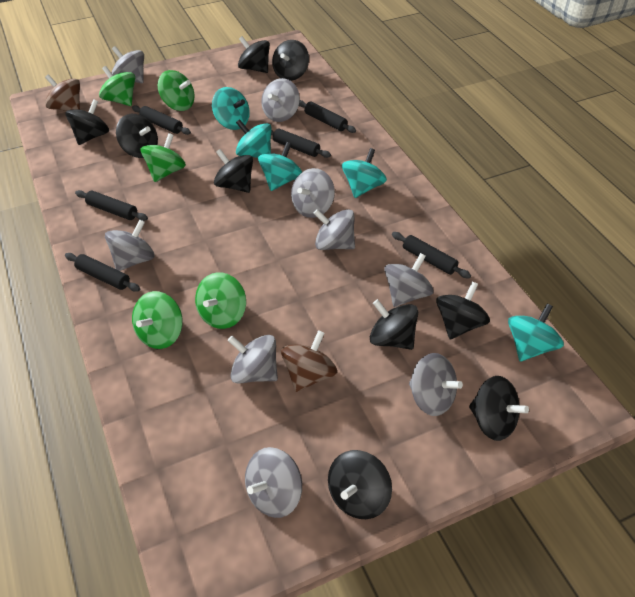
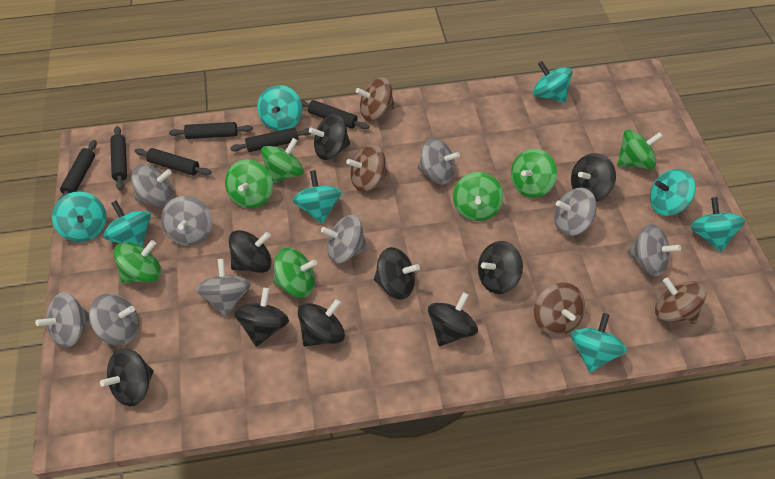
brown spinning top: [45,74,80,111] [281,330,337,392] = 2 -> [346,144,388,192] [356,77,395,121] [534,282,585,335] [655,277,707,324] = 4
green spinning top: [99,66,135,106] [132,291,183,349] [140,133,186,182] [158,70,195,111] [195,272,246,329] = 5 -> [114,240,162,283] [225,159,273,208] [261,138,304,183] [274,248,317,298] [453,172,503,221] [511,149,557,198] [617,130,663,169] = 7
turquoise spinning top: [212,87,250,130] [236,119,272,158] [258,142,302,191] [342,148,387,198] [508,304,564,362] = 5 -> [52,191,107,242] [103,200,151,247] [257,85,302,131] [292,170,342,224] [533,61,573,103] [570,313,627,372] [650,169,696,216] [691,197,745,252] = 8

